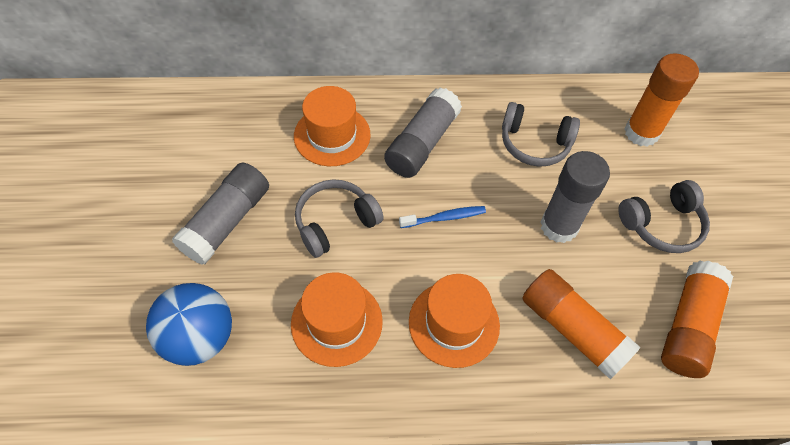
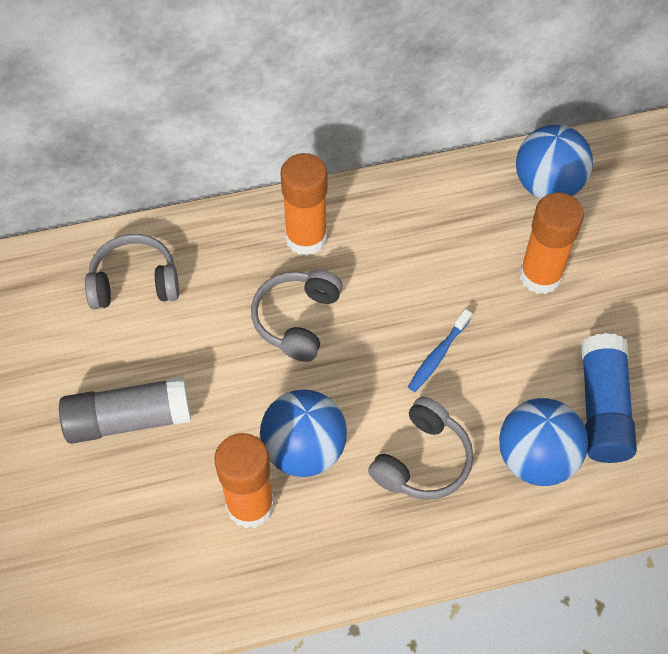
blue ball: [146,283,232,366] = 1 -> [260,389,347,477] [499,398,588,486] [516,125,593,199] = 3
blue glue stick: none = 0 -> [581,333,637,463] = 1
grey glue stick: [172,163,269,265] [384,87,462,178] [540,151,610,243] = 3 -> [59,377,191,444] = 1
orange hat: [291,272,383,367] [294,86,370,166] [409,274,500,368] = 3 -> none = 0

